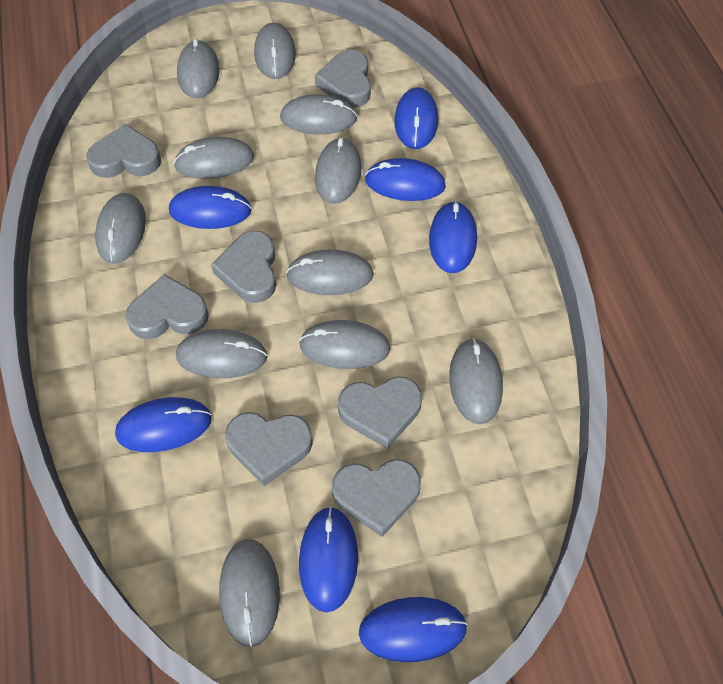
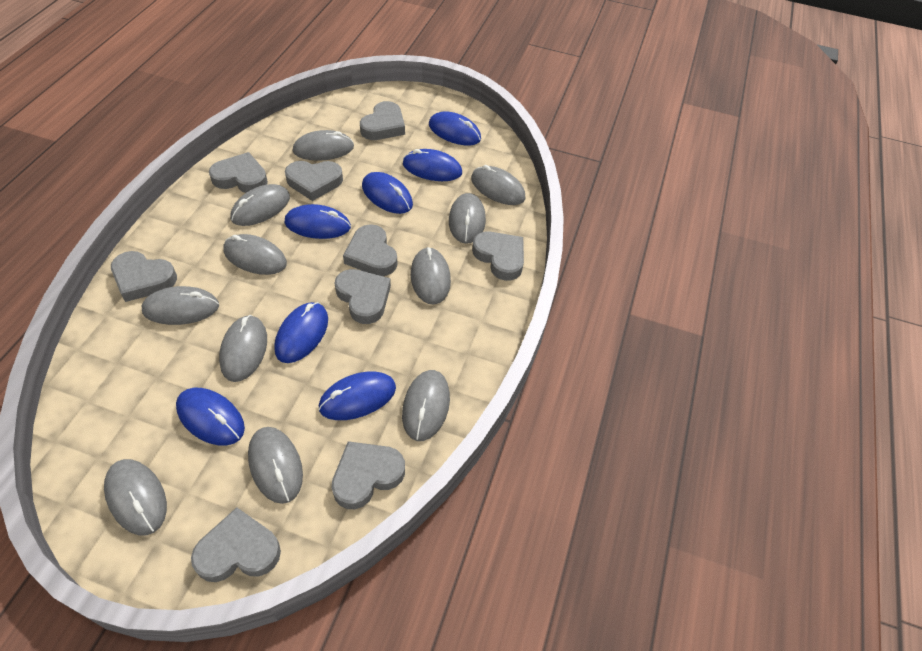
grey heart: [86,124,161,178] [125,274,209,339] [211,231,276,303] [225,412,313,486] [315,50,371,108] [332,459,421,537] [338,377,422,449] = 7 -> [111,251,177,302] [191,507,281,582] [209,152,268,193] [285,161,343,201] [331,441,405,509] [335,269,391,324] [343,224,397,276] [360,101,405,140] [472,231,524,281] = 9

